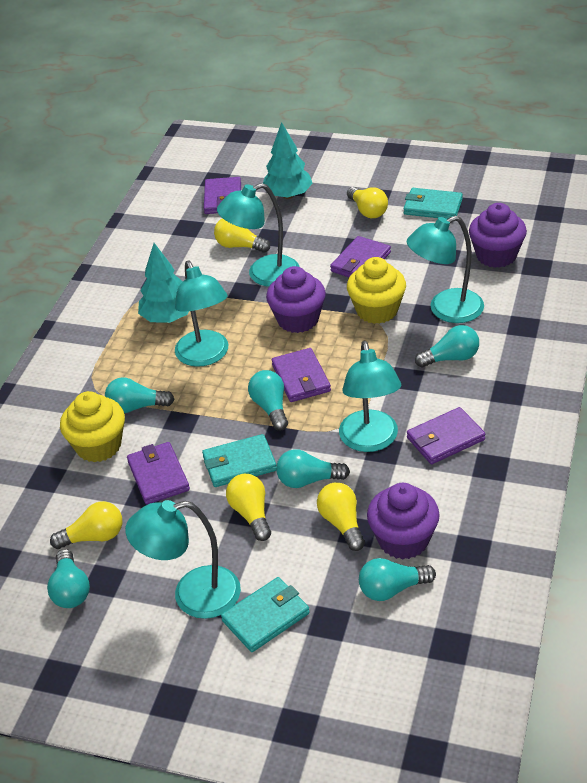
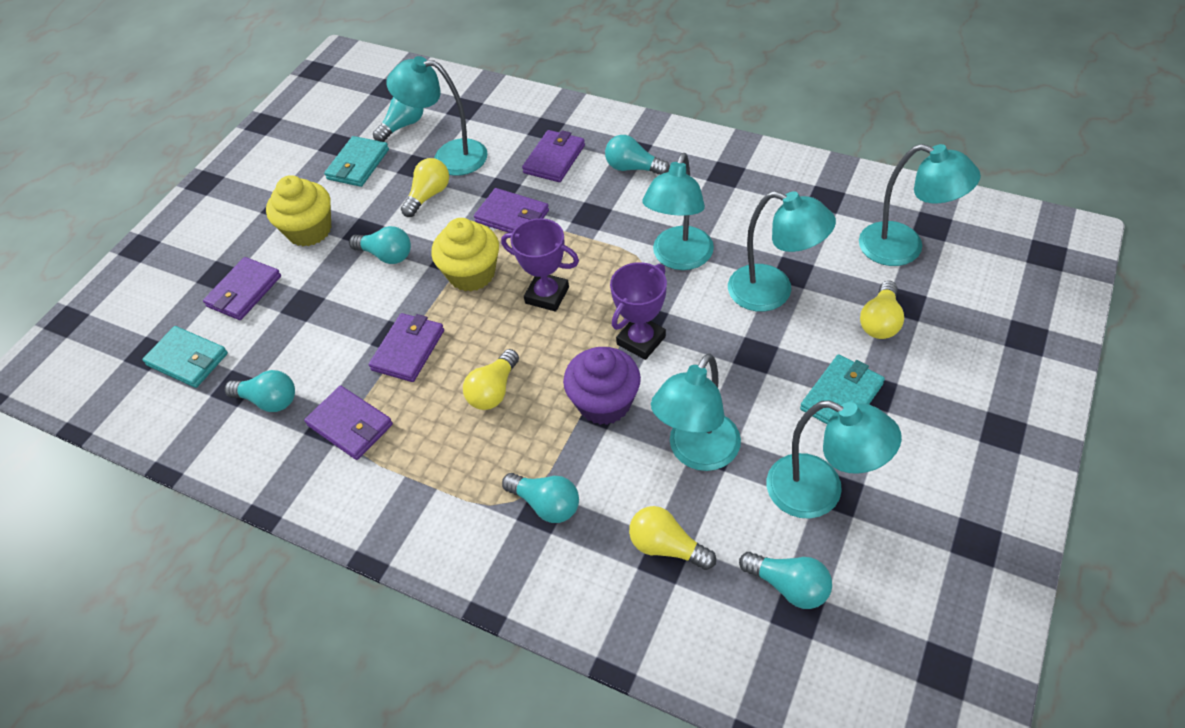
purple cupcake: [266,266,326,333] [367,483,440,560] [469,203,527,268] = 3 -> [563,347,641,425] = 1
purple trophy: none = 0 -> [501,218,579,312] [610,262,667,360] = 2
turquoise lamp: [125,500,241,619] [175,261,228,367] [217,183,299,287] [339,341,401,452] [407,216,484,323] = 5 -> [386,56,488,176] [642,153,714,270] [651,353,741,471] [728,191,836,312] [766,400,902,519] [859,144,981,266] = 6
turquoise tree: [138,243,189,323] [263,122,313,199] = 2 -> none = 0
yellow light bulb: [50,501,122,549] [214,218,270,253] [226,474,271,541] [317,483,365,551] [347,187,388,218] = 5 -> [401,158,449,217] [463,349,519,410] [629,506,716,570] [860,281,904,339] = 4

